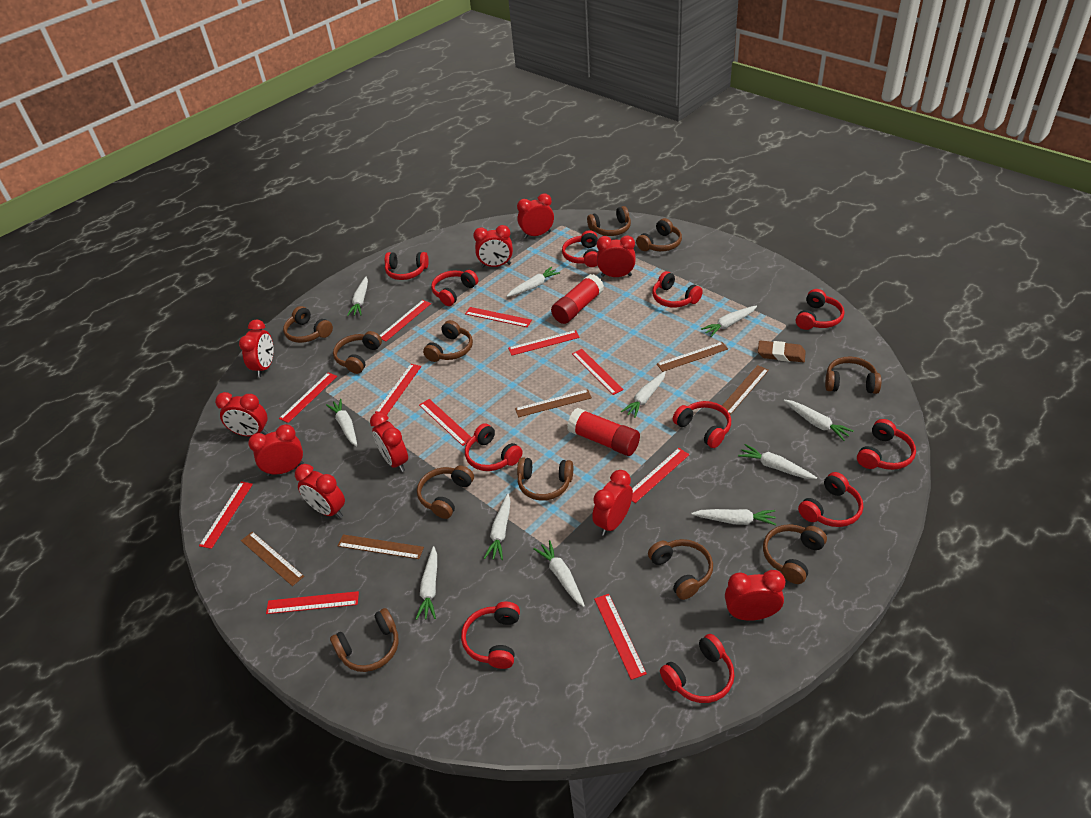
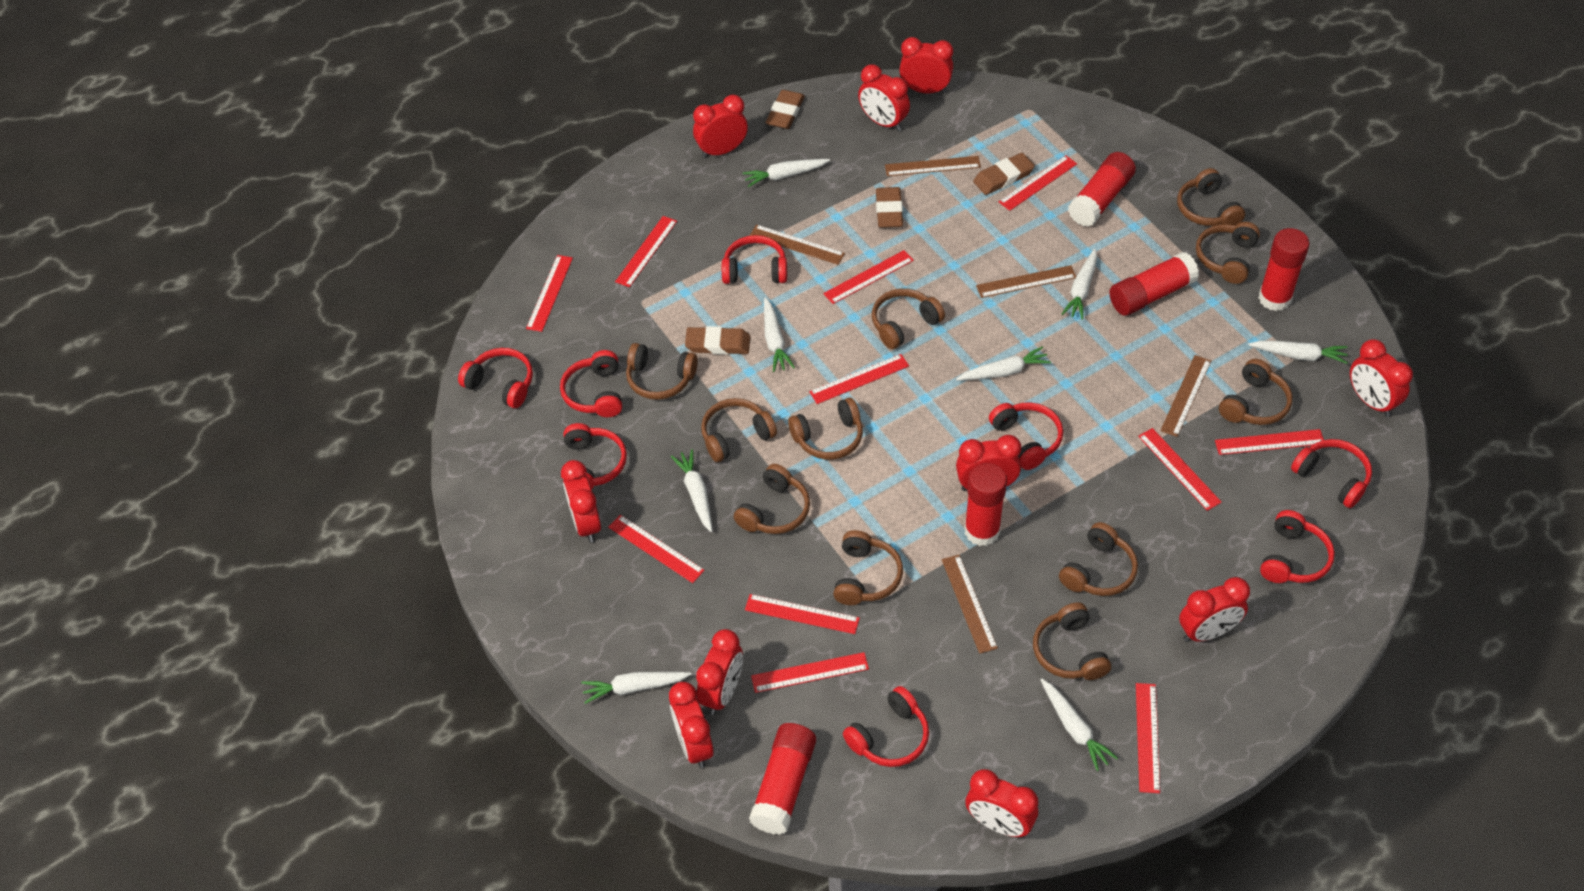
brown eraser: [758,341,806,362] = 1 -> [685,326,750,355] [766,90,805,129] [876,187,903,228] [973,153,1035,195] = 4
red glue stick: [551,274,604,324] [567,408,640,456] = 2 -> [749,723,816,835] [964,463,1007,546] [1068,152,1136,227] [1109,252,1199,316] [1258,228,1309,311] = 5
red headphones: [385,252,429,280] [431,270,478,306] [461,602,520,669] [465,423,523,471] [562,230,598,267] [652,271,703,308] [660,634,735,703] [673,401,731,448] [796,289,844,330] [798,472,863,527] [857,419,916,470] = 11 -> [458,348,533,408] [560,350,622,417] [564,423,627,489] [722,235,787,284] [843,686,929,767] [989,402,1063,470] [1260,510,1335,583] [1291,439,1372,508] = 8
white carrot: [326,399,357,446] [347,277,368,316] [415,546,437,620] [484,493,511,560] [507,267,560,297] [533,540,585,607] [621,371,666,418] [691,509,777,525] [701,305,757,337] [738,444,817,479] [783,400,854,441] = 11 -> [581,672,691,704] [671,449,712,532] [742,159,830,187] [764,298,795,372] [956,346,1051,381] [1040,678,1118,771] [1062,249,1097,320] [1248,341,1348,364] = 8

